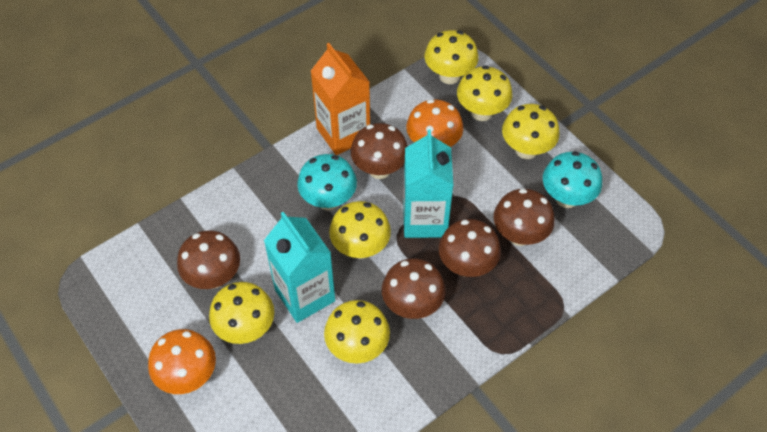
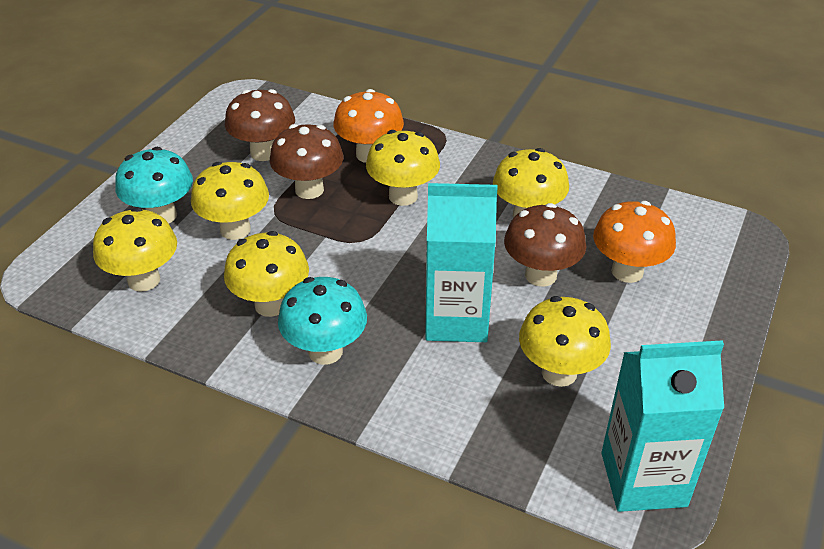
brown mushroom: [177,230,240,289] [351,123,408,179] [382,258,446,319] [439,219,501,277] [494,189,555,246] = 5 -> [225,89,295,161] [270,124,343,199] [504,203,586,287] = 3
orange carton: [311,43,370,155] = 1 -> none = 0

